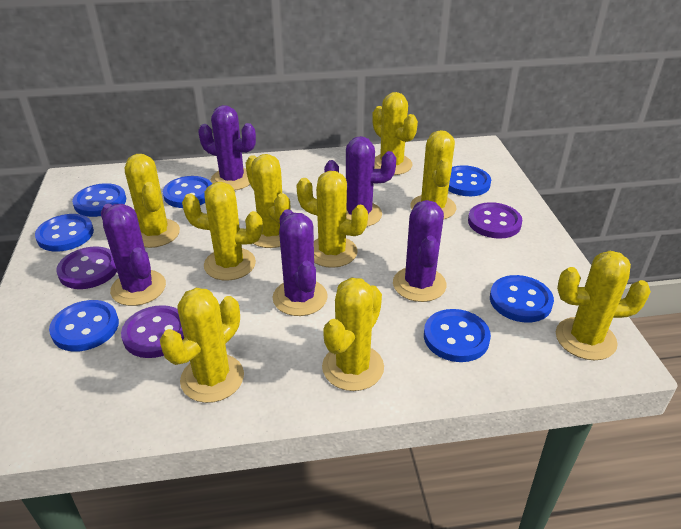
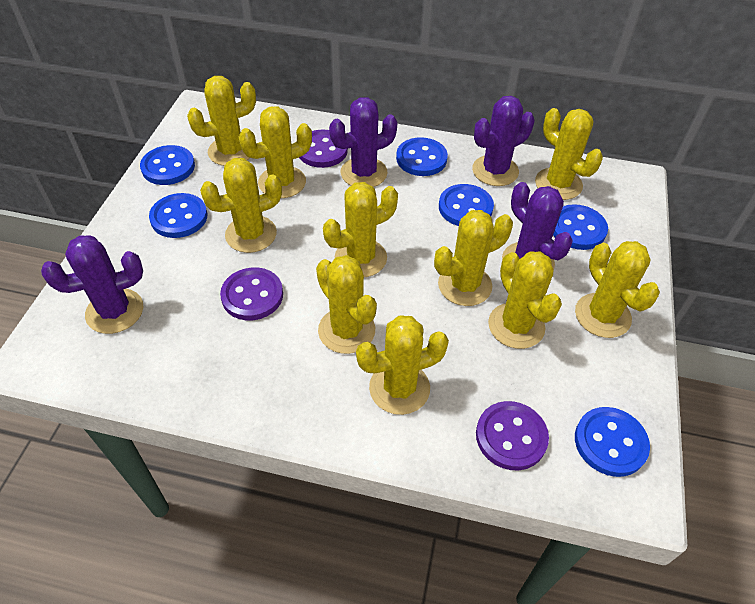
blue button: [35,214,94,252] [49,300,119,352] [72,183,126,217] [163,176,212,208] [424,309,491,362] [448,165,491,196] [490,275,554,322] = 7 -> [140,145,195,185] [149,193,207,238] [396,137,448,176] [439,184,494,226] [553,204,608,250] [575,407,650,477] = 6
purple cactus: [101,204,166,306] [198,105,256,191] [272,209,328,316] [324,136,396,227] [393,200,447,302] = 5 -> [41,235,143,334] [329,97,398,187] [472,96,535,186] [502,182,573,270] = 4
yellow cactus: [125,154,180,248] [160,288,244,403] [182,182,263,280] [245,154,291,248] [296,171,368,268] [322,278,384,391] [372,92,418,175] [410,130,456,220] [556,251,651,360] = 9 -> [187,76,256,166] [200,158,282,253] [239,106,312,198] [316,255,377,354] [323,182,398,277] [356,315,449,415] [434,210,513,306] [488,251,562,349] [535,108,603,200] [575,241,660,338] = 10

